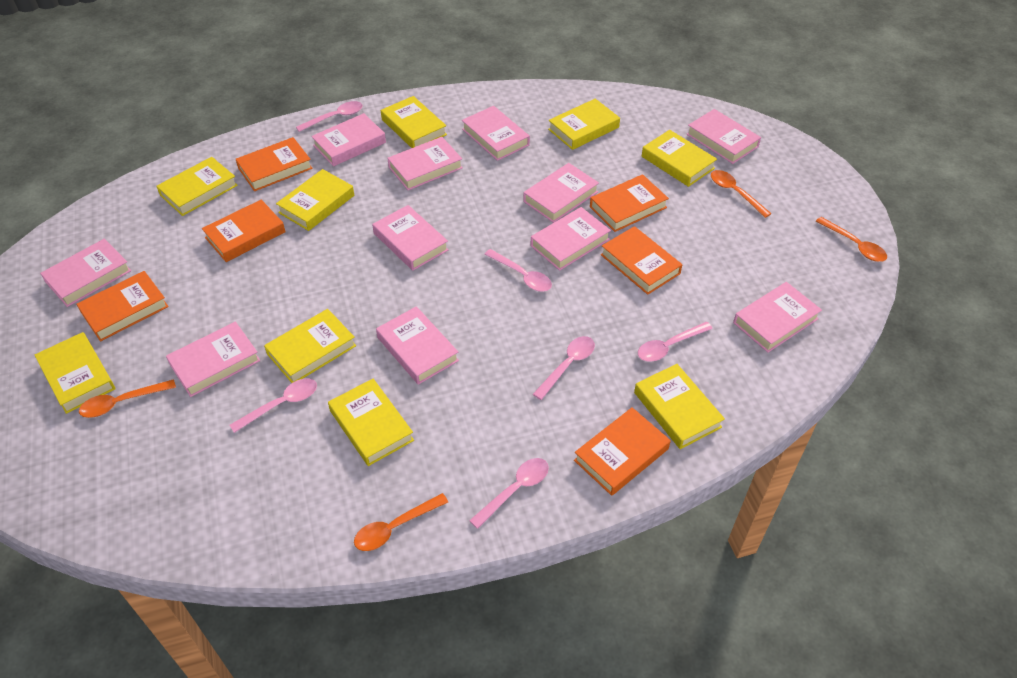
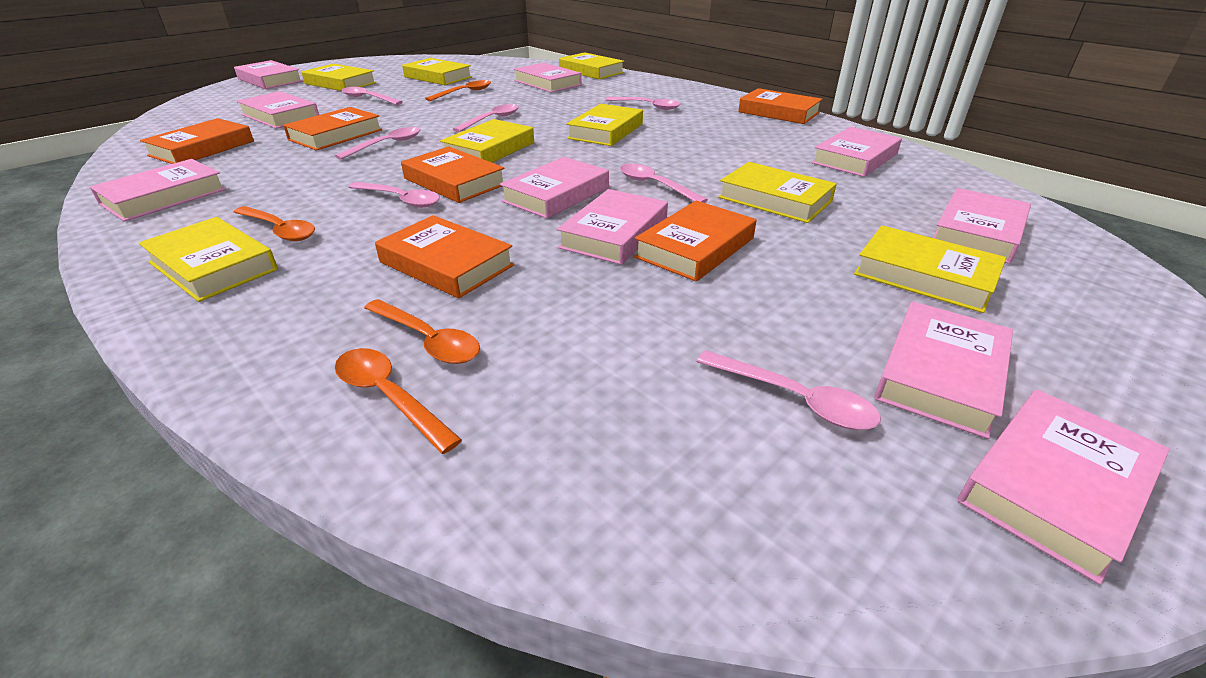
pink book: [40,239,131,307] [166,321,260,397] [311,113,386,166] [372,205,449,270] [376,306,459,385] [387,137,463,190] [462,106,530,161] [523,163,599,223] [531,207,611,271] [686,109,761,164] [733,282,822,353] = 11 -> [90,159,226,222] [234,60,303,89] [237,91,319,129] [500,157,609,219] [514,63,582,93] [557,189,668,265] [811,127,902,177] [874,301,1013,439] [933,188,1031,264] [958,390,1170,585] = 10
pink spoon: [230,379,317,433] [296,101,363,132] [469,458,549,529] [484,249,552,292] [533,336,595,400] [638,322,713,362] = 6 -> [335,127,420,160] [342,87,403,105] [349,182,440,208] [453,104,519,132] [606,97,680,110] [620,164,708,203] [696,350,881,430] = 7
yellow book: [35,332,116,414] [156,157,238,216] [264,309,356,383] [276,169,354,231] [328,379,414,466] [381,96,447,148] [548,99,620,150] [634,364,725,449] [642,130,717,187] = 9 -> [139,217,278,302] [301,64,376,91] [402,58,472,85] [440,119,534,163] [559,52,624,79] [567,104,643,146] [718,162,837,223] [854,225,1006,313] = 8

